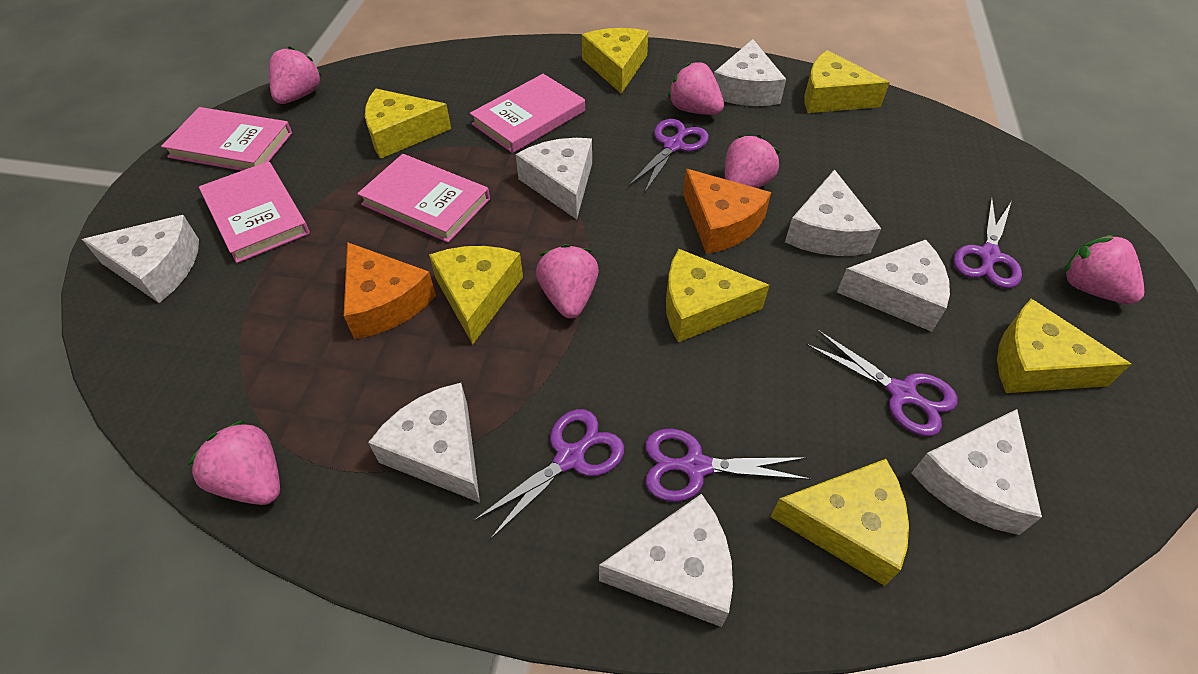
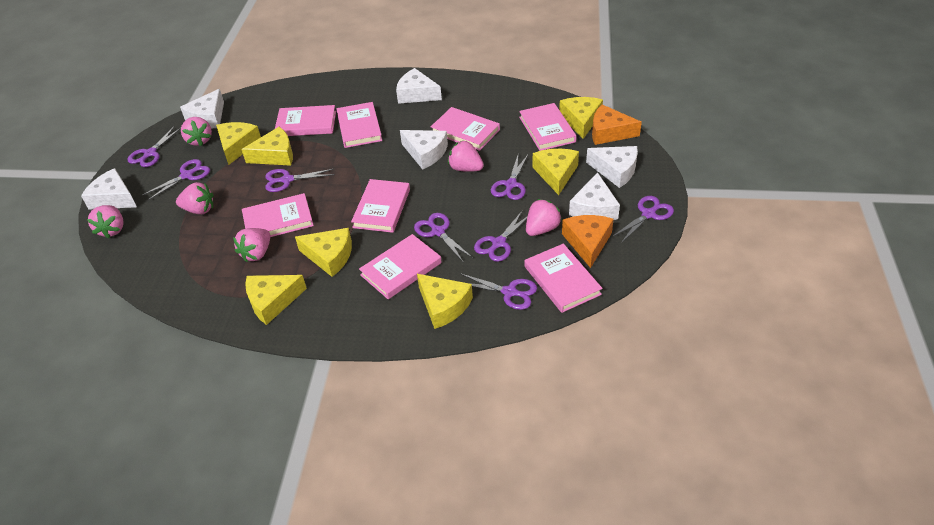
pink book: [161,107,292,171] [199,161,310,263] [357,154,490,243] [470,74,585,153] = 4 -> [242,193,314,237] [275,105,336,136] [336,102,382,148] [351,179,410,233] [359,234,442,299] [431,107,500,151] [519,103,577,151] [524,244,603,313] = 8
purple scissors: [473,409,624,540] [629,119,709,193] [645,429,811,502] [806,330,957,436] [953,197,1022,288] = 5 -> [128,126,181,167] [143,159,210,201] [265,169,335,192] [414,213,473,263] [460,273,537,310] [474,210,527,262] [491,155,528,200] [612,196,674,243] = 8
white cheese: [82,215,199,303] [368,383,480,503] [516,138,592,219] [599,494,733,627] [714,39,786,106] [785,169,881,256] [837,239,950,332] [911,409,1042,535] = 8 -> [81,168,137,210] [180,89,224,128] [396,68,442,104] [400,130,448,170] [569,172,620,220] [586,146,638,188] = 6

